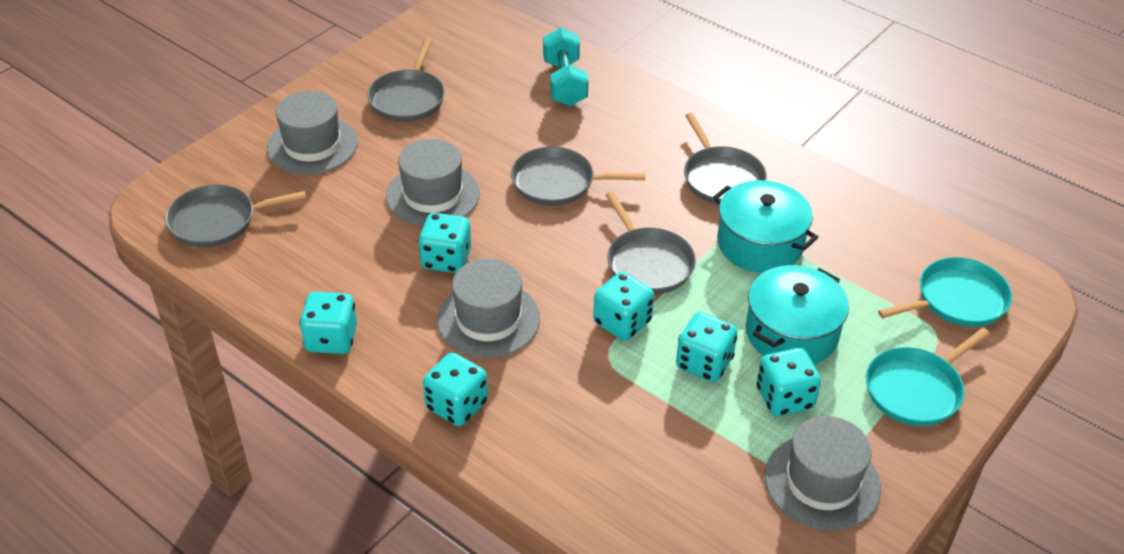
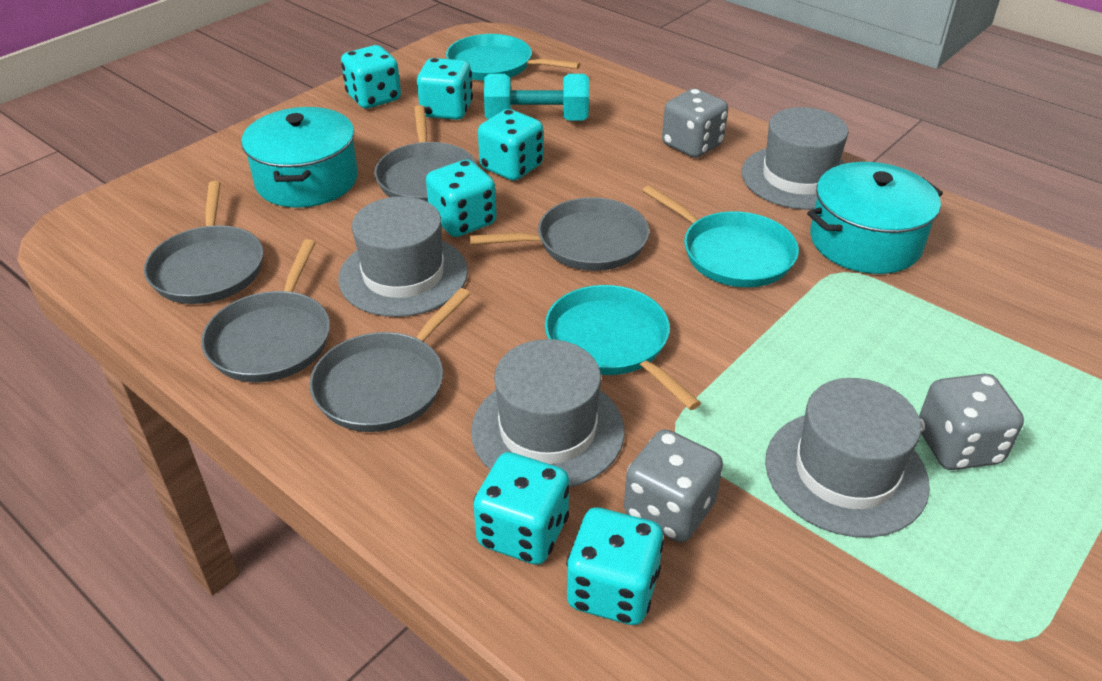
grey dice: none = 0 -> [624,429,723,543] [662,89,728,158] [919,374,1024,470] = 3
turquoise pan: [866,328,990,426] [878,257,1012,327] = 2 -> [446,34,580,81] [545,285,701,410] [642,185,799,287] = 3

